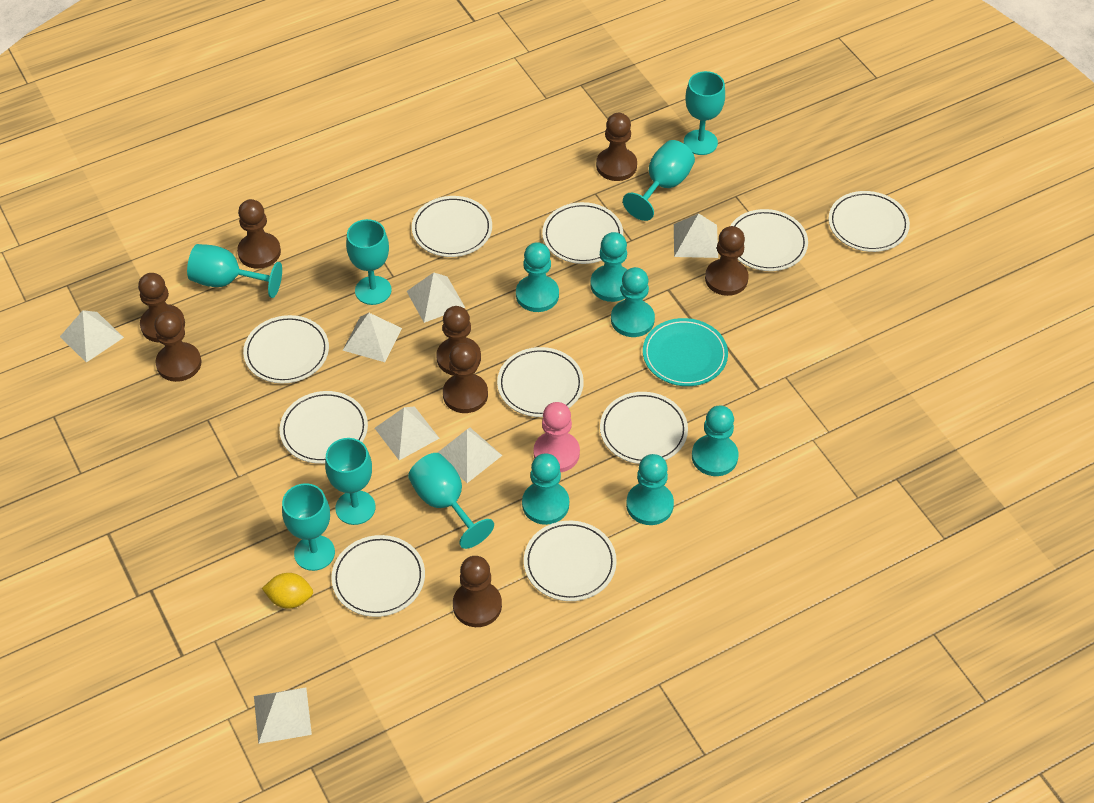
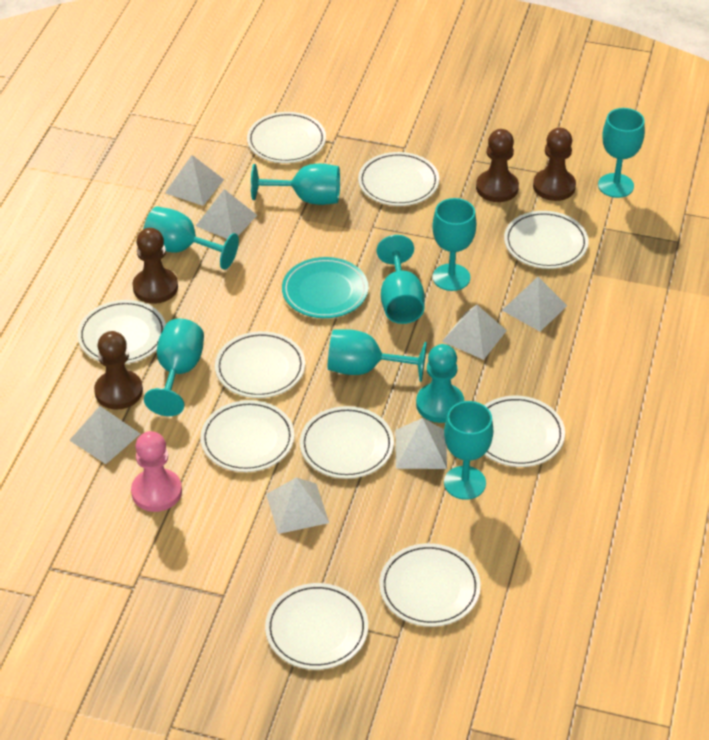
brown pawn: [138,273,185,343] [154,311,201,382] [237,199,281,269] [436,306,481,376] [443,343,488,413] [453,556,502,627] [596,113,637,181] [705,226,749,296] = 8 -> [94,331,143,410] [133,228,178,304] [476,129,519,202] [533,128,576,201] = 4
turquoise goblet: [187,244,282,298] [282,483,335,571] [325,438,375,525] [346,219,392,305] [408,453,494,549] [623,140,695,221] [684,71,725,155] = 7 -> [143,206,239,270] [144,318,204,416] [251,164,340,205] [328,329,427,382] [377,235,425,324] [432,198,476,291] [444,401,493,500] [598,108,645,198] = 8
turquoise pawn: [516,242,559,312] [522,453,569,525] [590,232,627,302] [611,267,655,337] [626,454,674,525] [692,406,738,476] = 6 -> [416,344,464,423] = 1
yellow lemon: [262,573,313,609] = 1 -> none = 0

